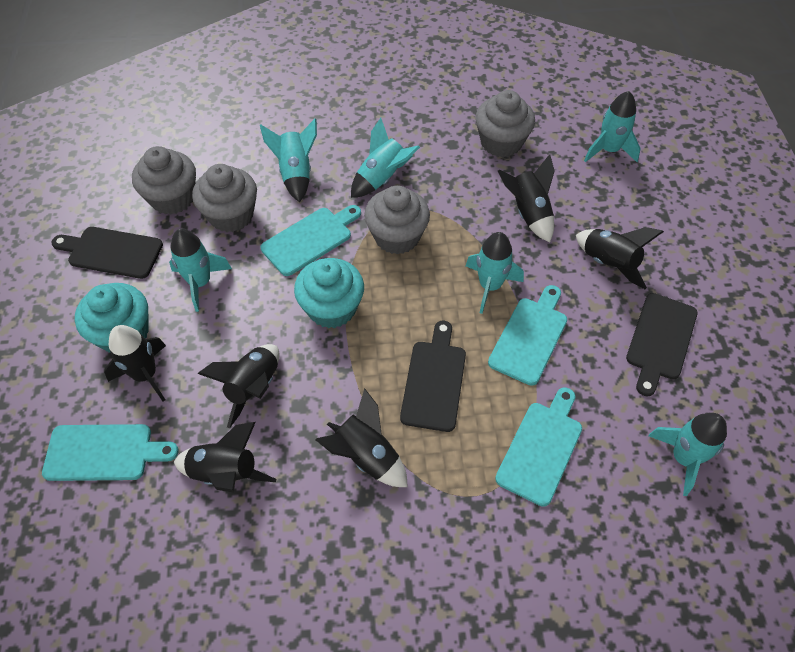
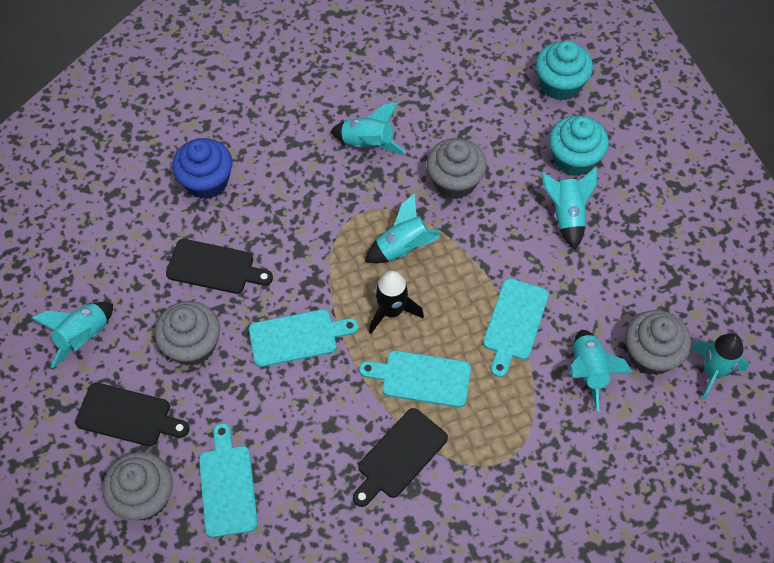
black rocket: [104,325,166,402] [174,422,277,492] [198,344,279,429] [315,389,408,487] [498,154,554,242] [576,227,664,289] = 6 -> [369,271,424,334] = 1
blue cupcake: none = 0 -> [172,138,233,199] = 1

